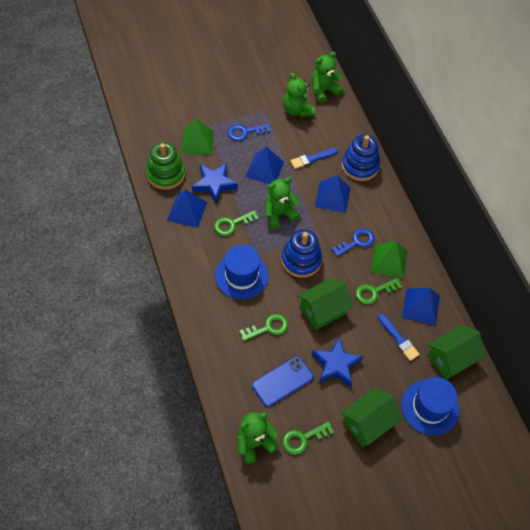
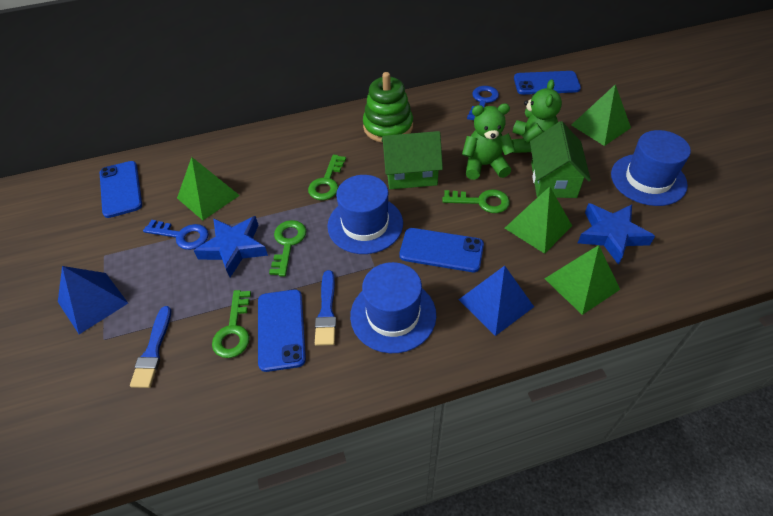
blue hat: [215,245,269,299] [401,377,459,436] = 2 -> [327,175,403,254] [350,262,436,353] [611,130,691,206] = 3
blue phone: [252,356,313,407] = 1 -> [100,161,142,218] [258,289,306,372] [399,228,484,272] [514,71,581,95] = 4
blue pyramid: [167,189,207,228] [245,147,284,184] [315,175,350,213] [402,288,440,325] = 4 -> [58,266,128,334] [459,266,534,336] = 2
blue stacking toy: [281,229,322,278] [342,134,380,181] = 2 -> none = 0
green house: [297,277,354,330] [341,387,402,447] [428,325,486,380] = 3 -> [382,131,443,189] [530,121,591,198] = 2
green pyramid: [182,118,214,155] [371,241,407,279] = 2 -> [177,157,240,220] [505,187,572,254] [544,245,620,315] [571,84,631,146] = 4
green teddy bear: [237,412,279,464] [265,177,300,229] [283,72,315,117] [312,52,343,103] = 4 -> [462,103,515,180] [512,79,562,153] = 2

